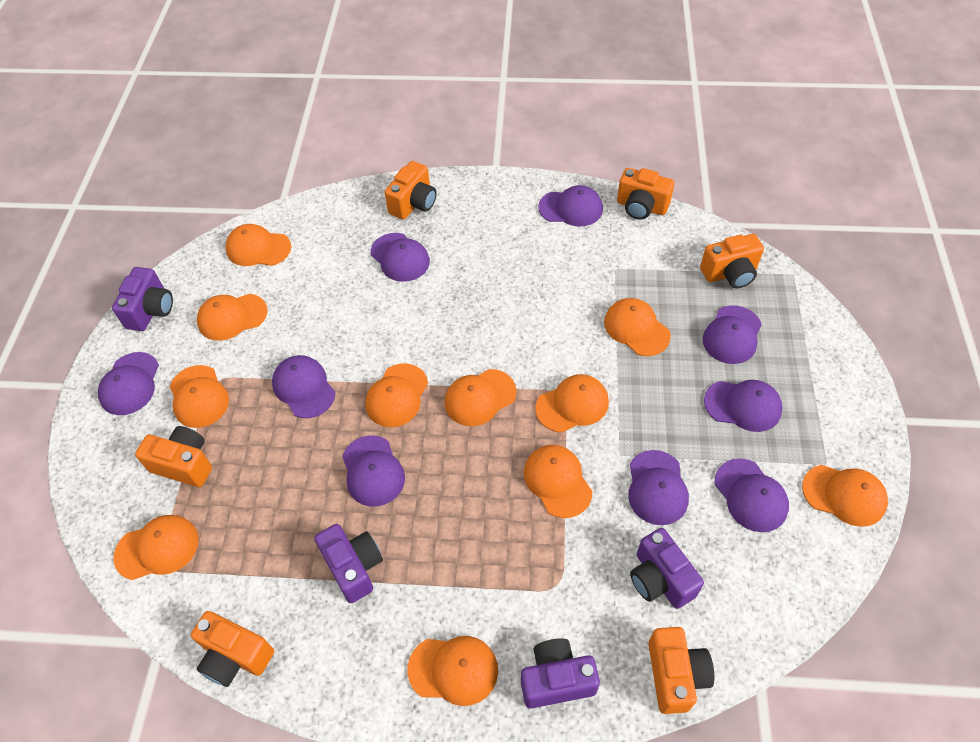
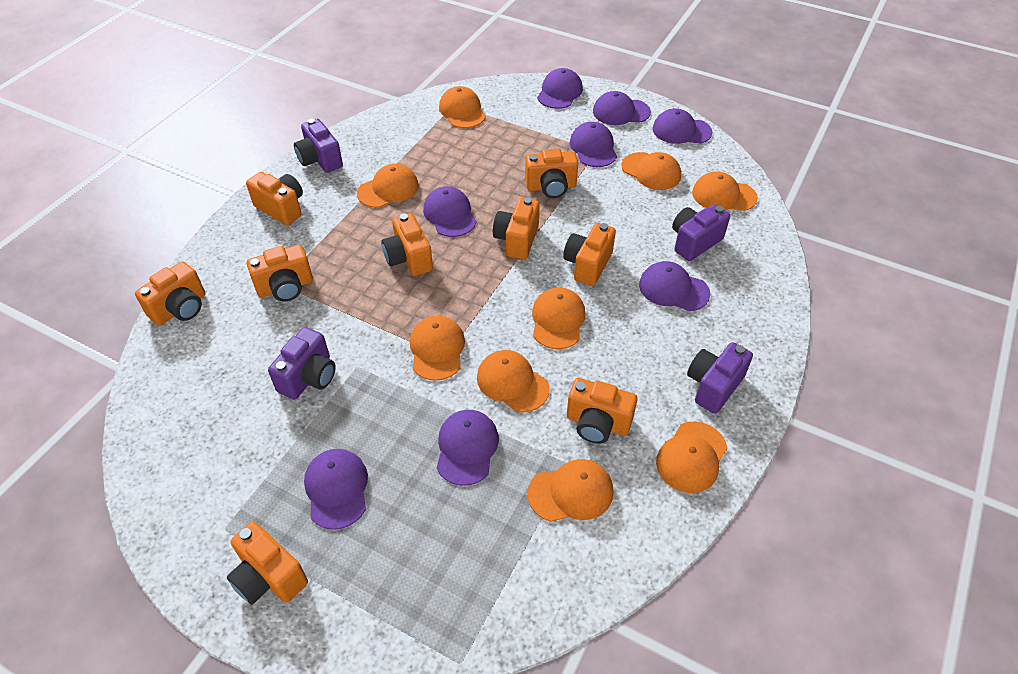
orange camera: [135,426,212,487] [191,611,274,687] [384,161,437,220] [617,168,674,220] [648,627,714,714] [700,234,764,288] = 6 -> [135,261,205,326] [227,522,308,604] [246,172,303,225] [247,245,313,301] [381,213,433,276] [493,197,540,260] [525,148,578,198] [563,223,616,286] [567,378,638,444] = 9
orange cap: [113,515,199,580] [170,365,229,428] [197,294,267,341] [226,224,291,266] [365,363,428,427] [407,636,498,706] [445,369,517,426] [524,445,593,518] [535,374,609,433] [604,298,671,356] [802,465,888,527] = 11 -> [357,164,419,208] [410,316,465,381] [439,86,486,128] [477,350,550,412] [528,459,614,522] [532,287,586,349] [622,152,681,190] [656,421,727,493] [692,172,758,211] = 9
purple cap: [98,352,159,415] [272,355,335,418] [342,435,405,507] [371,233,430,282] [538,185,603,226] [628,450,689,525] [703,305,762,364] [704,380,782,432] [715,458,789,532] = 9 -> [304,449,368,530] [423,186,477,237] [437,410,499,486] [537,68,583,109] [570,122,617,167] [593,91,651,125] [639,261,710,311] [653,108,713,144] = 8

